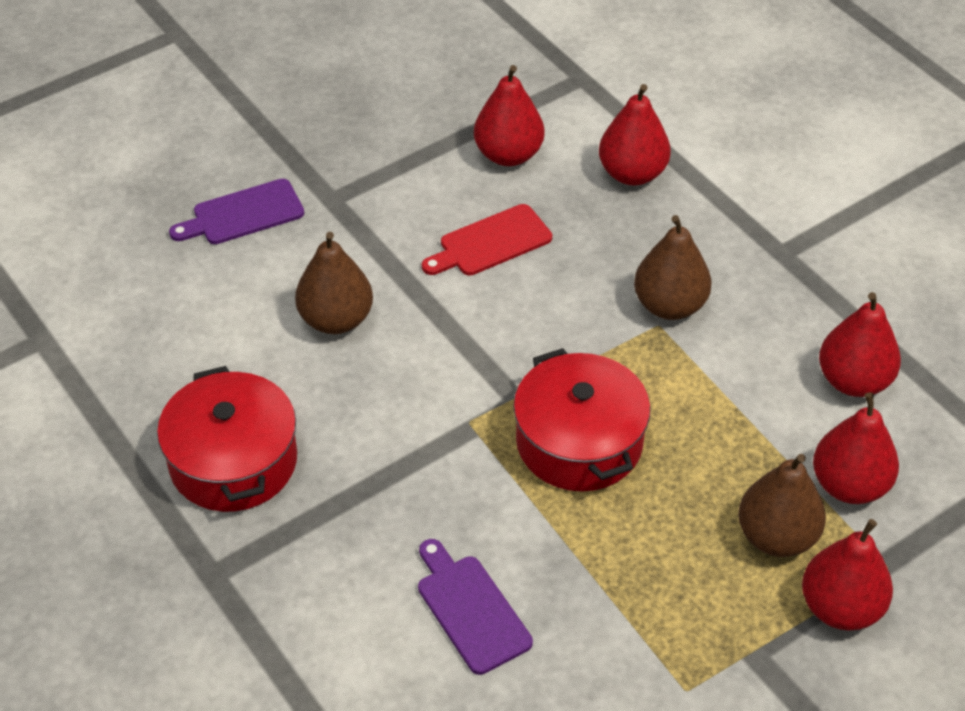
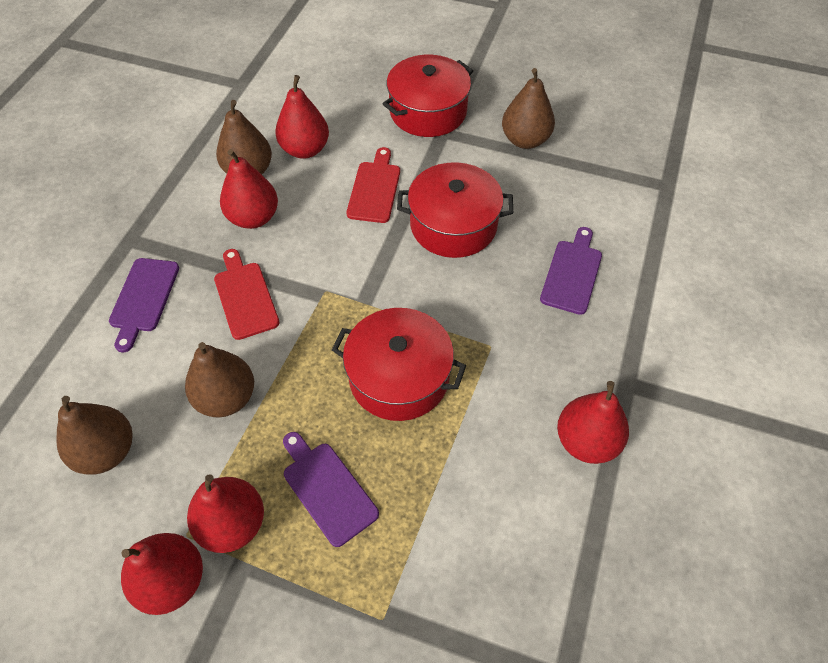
brown pear: [295,232,373,334] [634,215,712,320] [738,454,826,557] = 3 -> [57,396,132,475] [185,342,254,417] [216,100,272,174] [502,68,555,149] = 4
purple cutting board: [169,179,304,244] [418,539,533,675] = 2 -> [109,258,179,352] [283,432,379,547] [540,227,602,315] = 3
red cutting board: [422,204,552,276] = 1 -> [214,249,280,340] [346,147,400,223] = 2
red pot: [157,366,297,512] [513,348,651,491] = 2 -> [332,308,466,421] [383,55,473,137] [397,162,513,258] = 3

